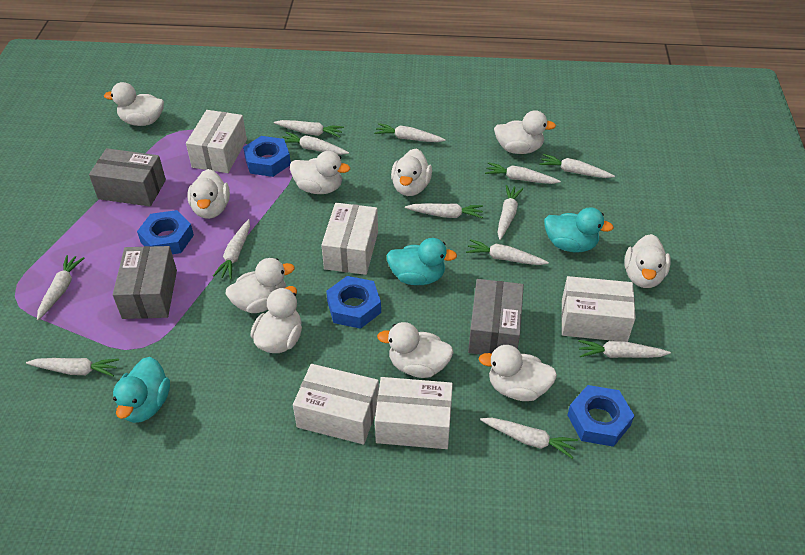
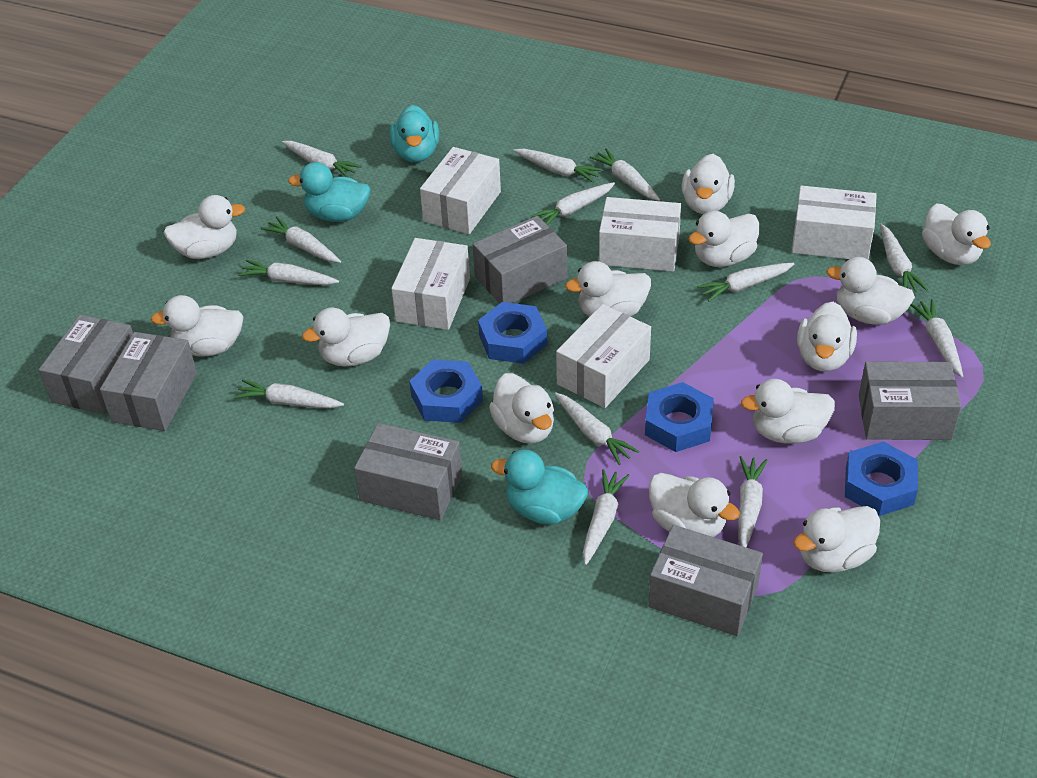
grey box: [89,148,166,207] [113,246,177,319] [468,279,524,355] = 3 -> [39,315,133,414] [100,332,197,431] [354,423,462,520] [473,216,567,304] [648,525,763,637] [859,361,961,440] = 6
white duck: [104,82,164,126] [188,169,230,219] [226,258,295,313] [250,286,302,353] [290,151,350,194] [377,322,454,378] [391,149,432,196] [479,345,557,401] [494,110,556,154] [624,234,671,288] = 10 -> [151,295,243,357] [164,195,245,259] [302,308,390,367] [489,373,554,444] [565,261,651,317] [649,473,740,537] [682,154,735,214] [688,211,760,267] [741,379,835,444] [793,506,880,573] [797,302,857,371] [826,257,915,325] [922,203,991,265] = 13

